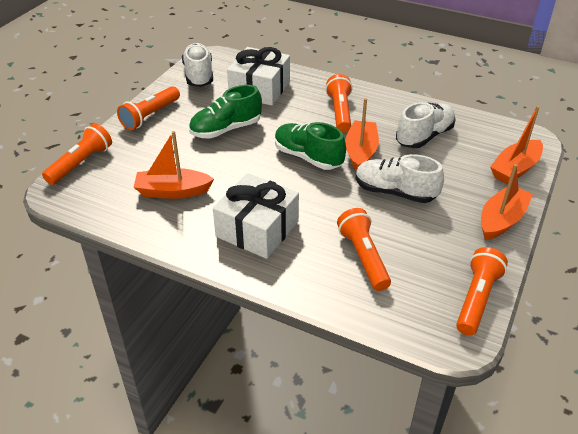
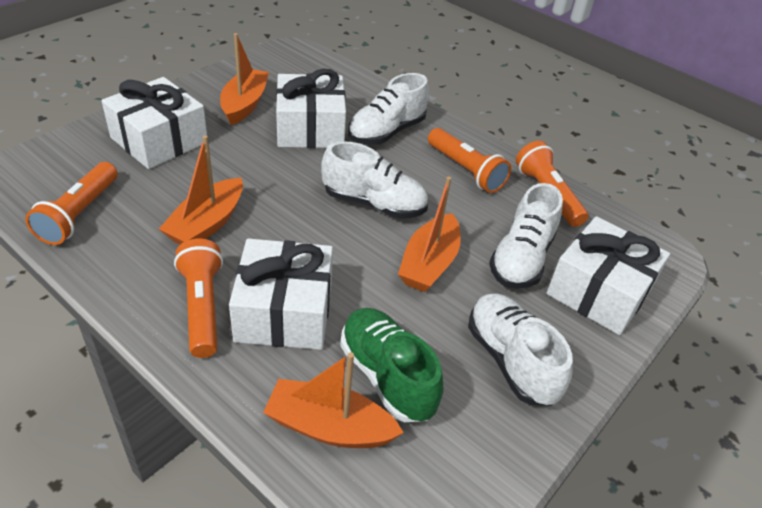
green shoe: [189,85,262,139] [275,122,346,170] = 2 -> [340,308,443,422] = 1
orange flashlight: [42,123,112,185] [117,86,180,130] [326,74,353,133] [337,208,391,291] [456,247,508,336] = 5 -> [25,162,118,245] [174,239,223,358] [428,128,511,193] [516,141,588,227] = 4
white gift: [213,173,299,259] [227,47,290,106] = 2 -> [102,77,207,169] [229,238,333,350] [276,69,346,148] [546,216,670,335] = 4
white shoe: [182,43,213,87] [356,154,444,203] [396,102,456,148] = 3 -> [321,141,428,219] [348,73,429,145] [468,293,573,406] [489,183,563,289] = 4

